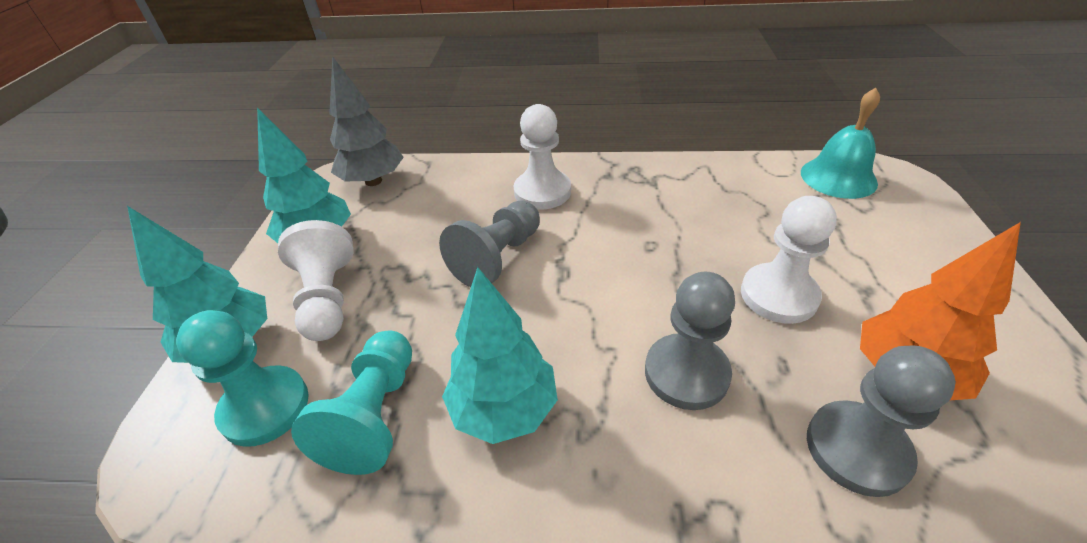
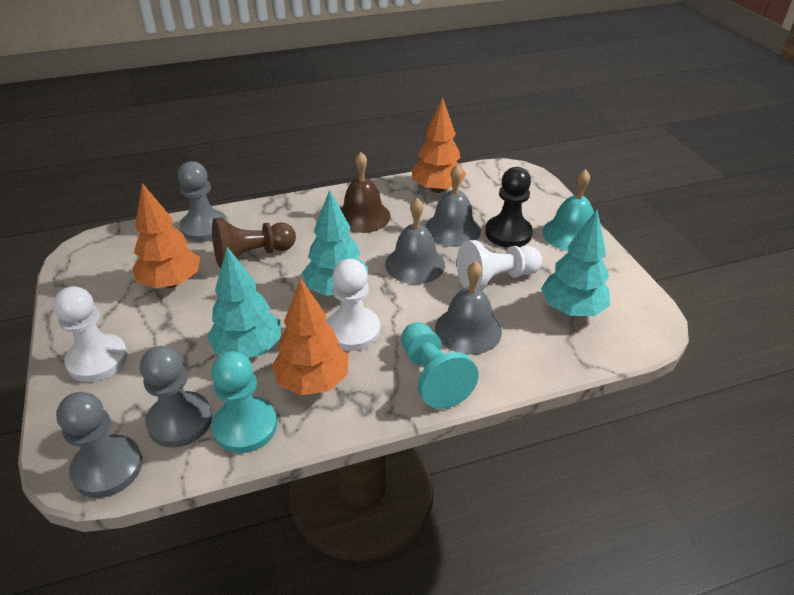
black pawn: none = 0 -> [485,167,533,248] = 1
brown bell: none = 0 -> [340,152,391,233] = 1
brown pawn: none = 0 -> [212,217,296,268] = 1
grey bell: none = 0 -> [385,198,445,284] [425,165,481,247] [435,261,502,355] = 3
grey tree: [329,56,404,186] = 1 -> none = 0
orange tree: [860,222,1021,400] = 1 -> [132,183,200,289] [272,278,348,395] [412,97,466,193] = 3

